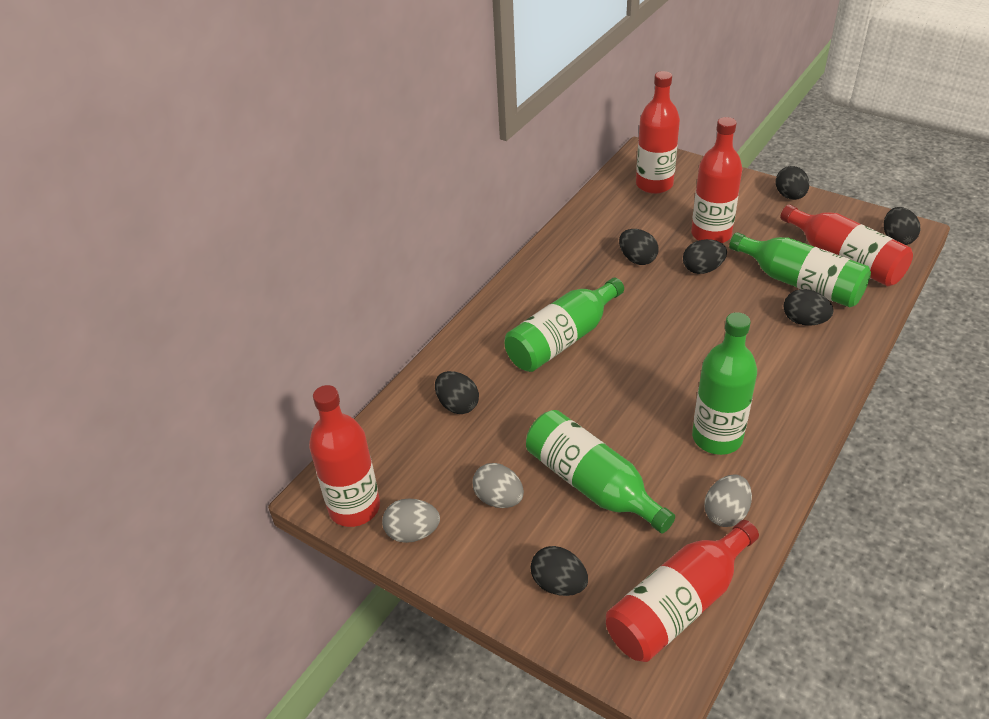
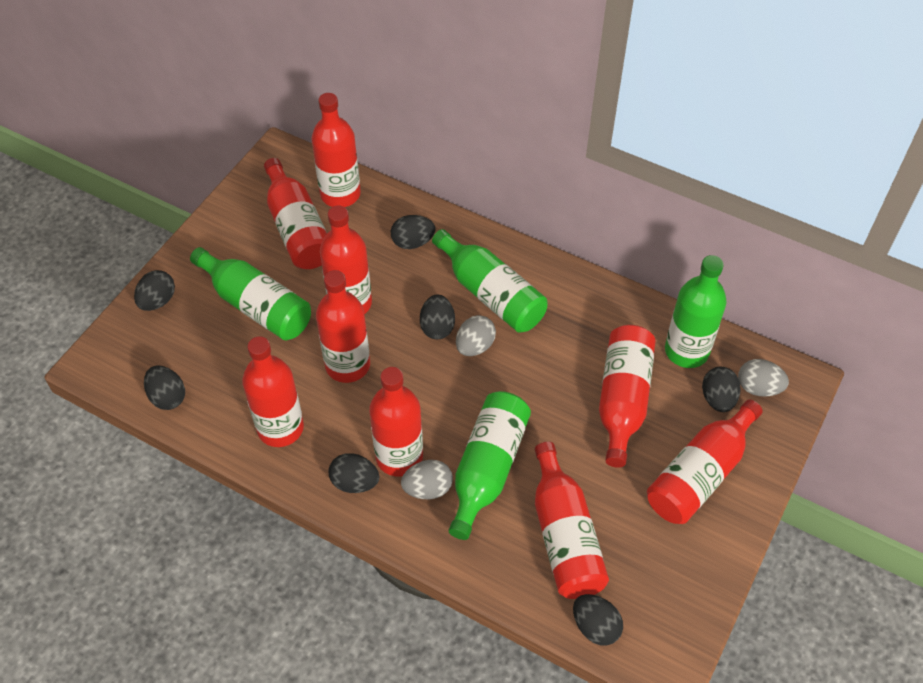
red bottle: [309,385,380,527] [606,520,759,662] [636,71,680,194] [691,117,742,243] [780,204,913,286] = 5 -> [242,336,304,447] [264,158,327,269] [311,93,361,207] [316,270,370,383] [320,205,372,314] [369,367,423,477] [535,442,609,599] [599,325,656,468] [647,400,763,524] = 9

